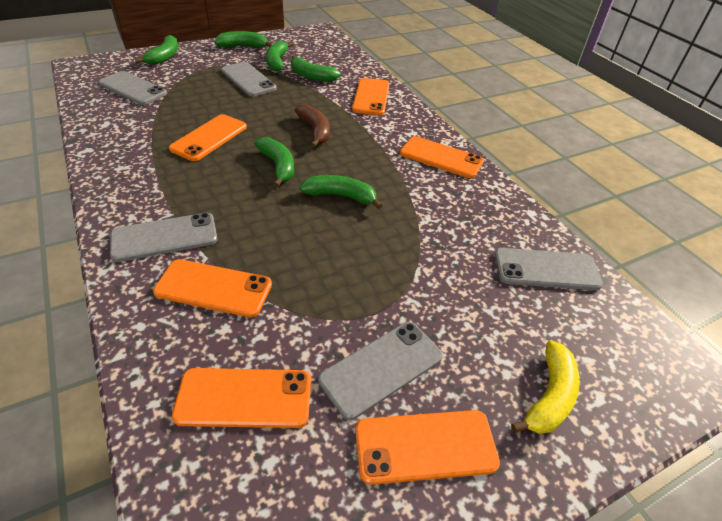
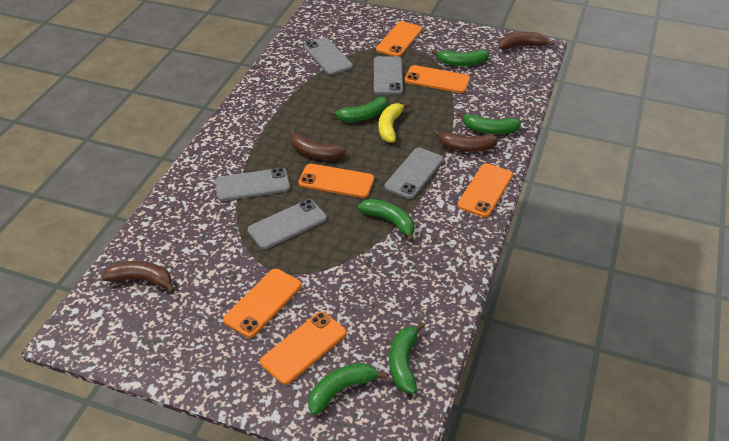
brown banana: [295,104,330,148] = 1 -> [101,261,175,293] [290,129,346,160] [433,129,498,152] [498,32,554,50] = 4

